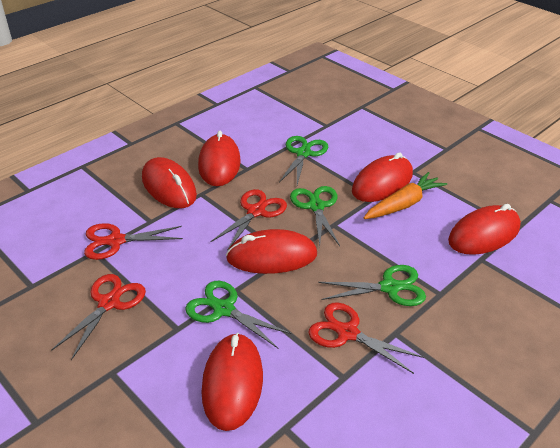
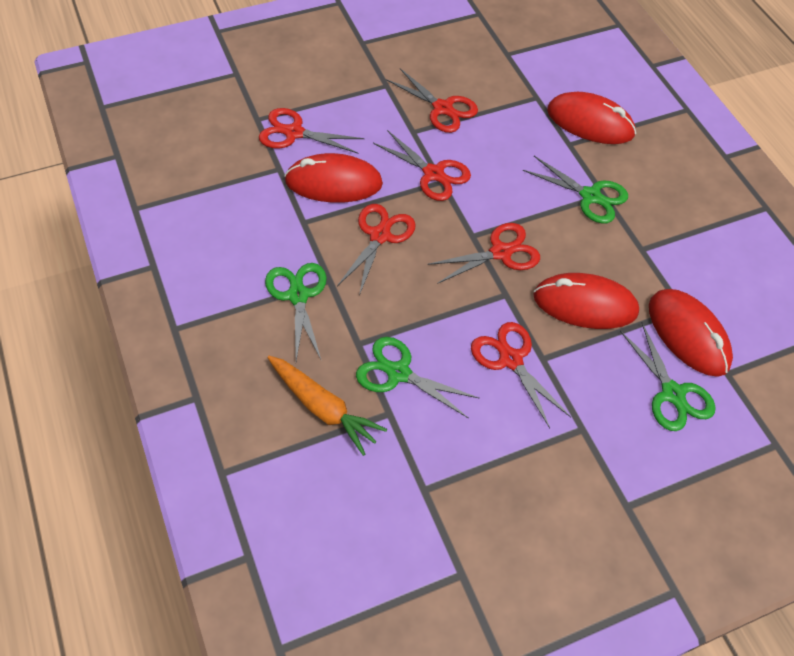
red mouse: [142,157,197,208] [198,131,241,186] [201,333,263,431] [226,229,317,274] [352,153,413,202] [448,204,521,255] = 6 -> [284,153,383,203] [533,273,639,329] [547,92,636,144] [649,289,733,377] = 4
red scissors: [51,274,146,360] [84,223,183,260] [211,189,287,251] [309,302,424,374] = 4 -> [259,108,364,154] [337,204,415,296] [373,130,471,201] [386,68,478,133] [427,223,540,284] [471,322,571,428] = 6

